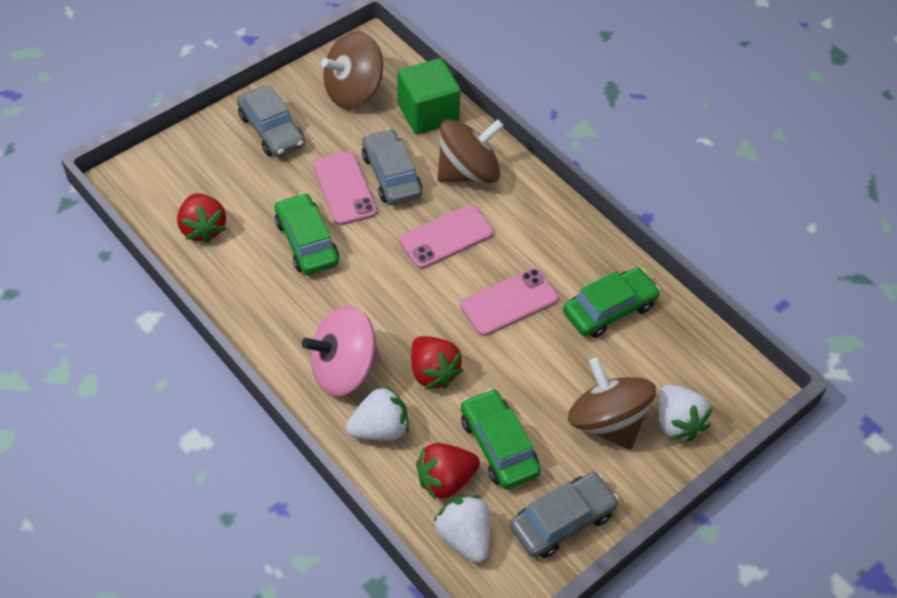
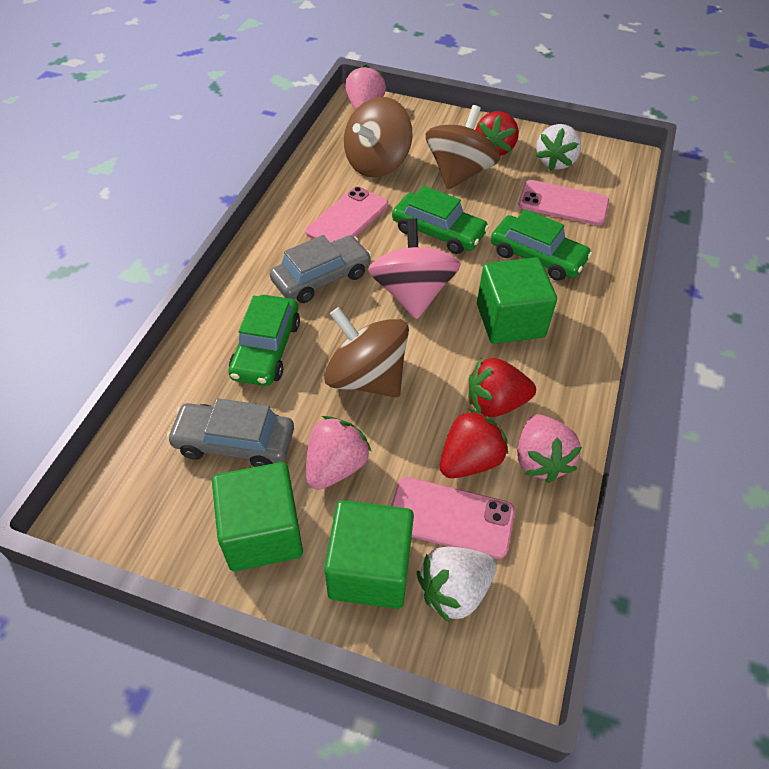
green cube: [398,58,461,134] = 1 -> [212,462,303,571] [324,500,414,609] [477,257,557,344] = 3
grey car: [237,85,305,157] [362,129,423,205] [509,472,619,558] = 3 -> [167,398,294,467] [270,235,371,303] = 2
pink strawberry: none = 0 -> [306,416,372,490] [345,65,386,110] [517,414,582,483] = 3
white strawberry: [346,385,409,441] [434,495,490,563] [658,384,713,441] = 3 -> [417,547,497,623] [535,124,581,171] = 2

